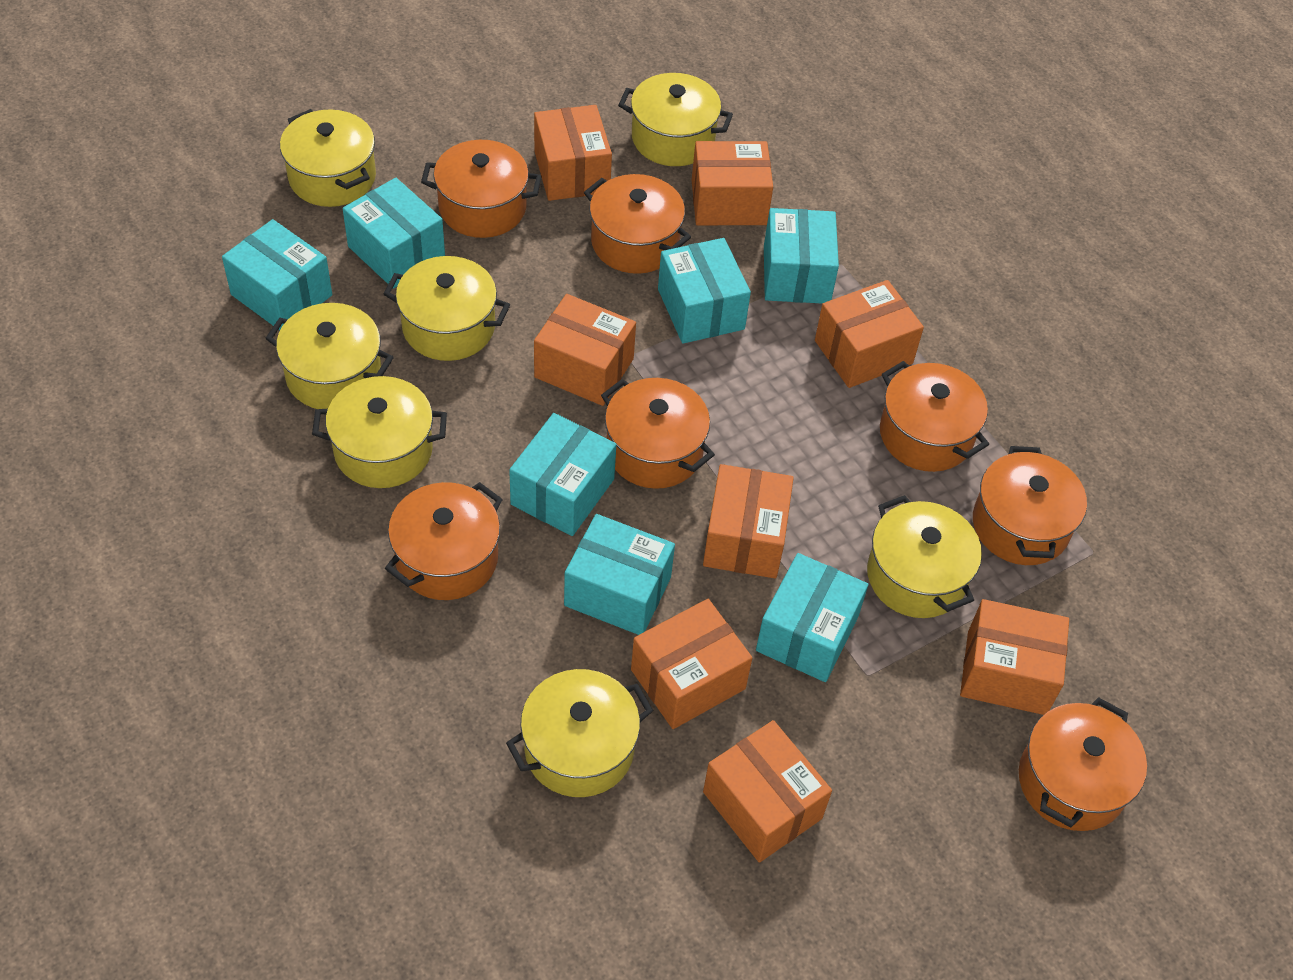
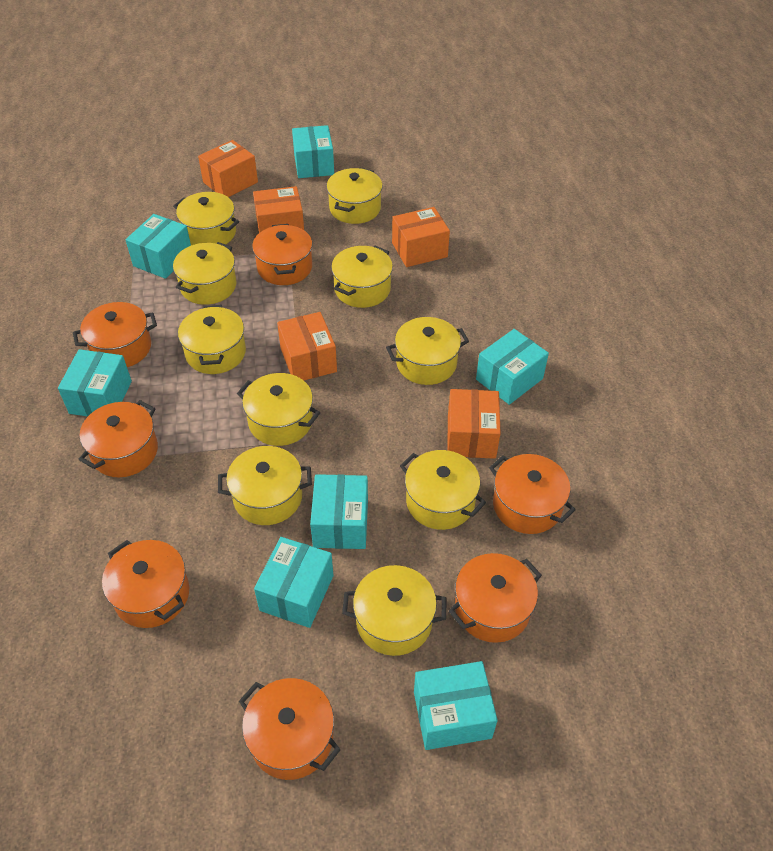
orange box: [534,105,612,201] [534,294,636,406] [631,599,752,729] [692,141,773,225] [703,464,794,578] [703,720,832,863] [815,280,924,388] [960,599,1069,715] = 8 -> [198,140,258,197] [253,186,304,233] [277,312,337,380] [392,207,450,267] [447,389,501,459] = 5
yellow pot: [265,303,394,409] [280,109,376,207] [312,376,447,488] [383,256,510,361] [506,669,653,797] [618,73,733,166] [867,495,982,618] = 7 -> [173,192,239,245] [173,242,237,305] [178,305,246,374] [218,446,312,525] [237,373,320,446] [326,168,383,224] [331,246,393,308] [342,565,446,656] [386,317,469,385] [400,450,486,530] = 10

